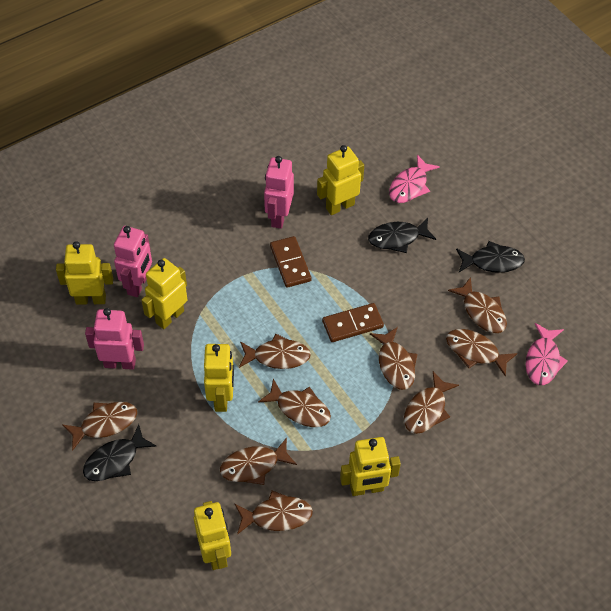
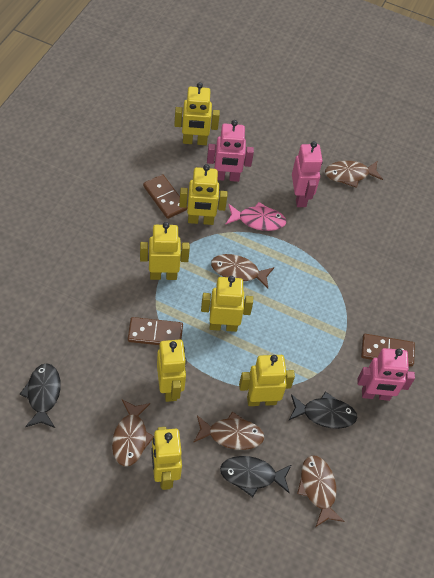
brown domino: [270,236,312,288] [322,303,384,342] = 2 -> [128,317,183,345] [143,174,187,219] [361,334,415,367] = 3
brown fish: [62,402,137,451] [220,438,297,485] [235,491,313,535] [239,334,311,369] [258,379,331,427] [370,327,418,390] [404,371,459,434] [446,329,518,377] [448,277,507,333] = 9 -> [112,400,154,466] [193,412,264,450] [211,254,274,289] [297,455,345,527] [325,161,383,188] = 5
pink fish: [389,155,440,203] [526,323,568,385] = 2 -> [225,202,286,231] = 1
yellow robot: [56,241,113,305] [141,258,188,329] [194,501,231,570] [204,344,234,412] [317,145,364,215] [340,437,401,496] = 6 -> [140,222,190,280] [151,427,182,490] [157,339,187,402] [174,82,220,145] [179,164,228,225] [201,276,253,332] [239,355,295,406] = 7

